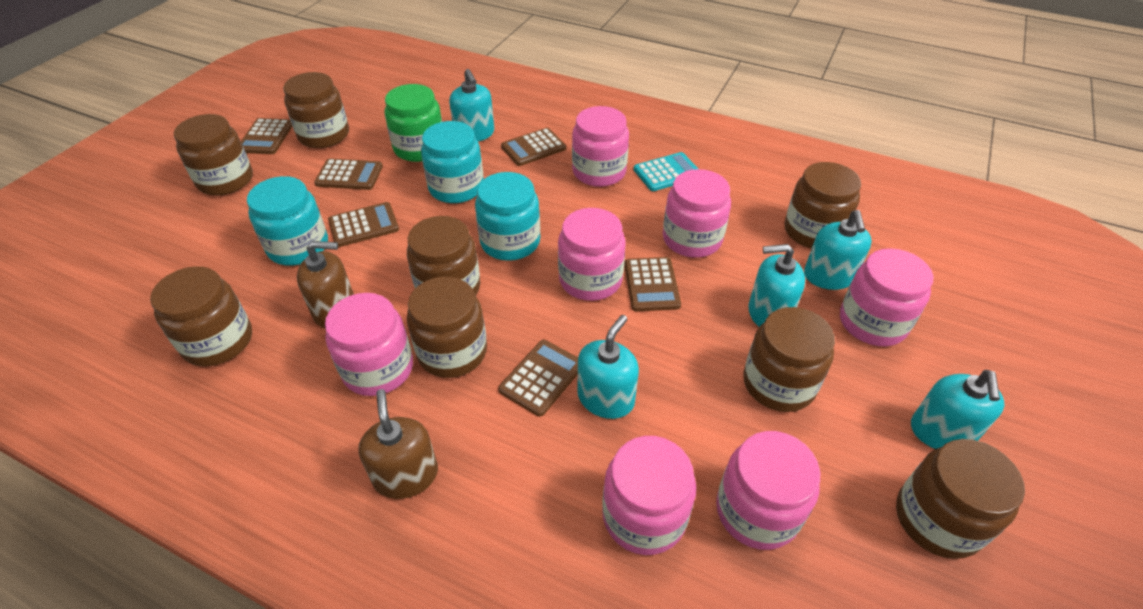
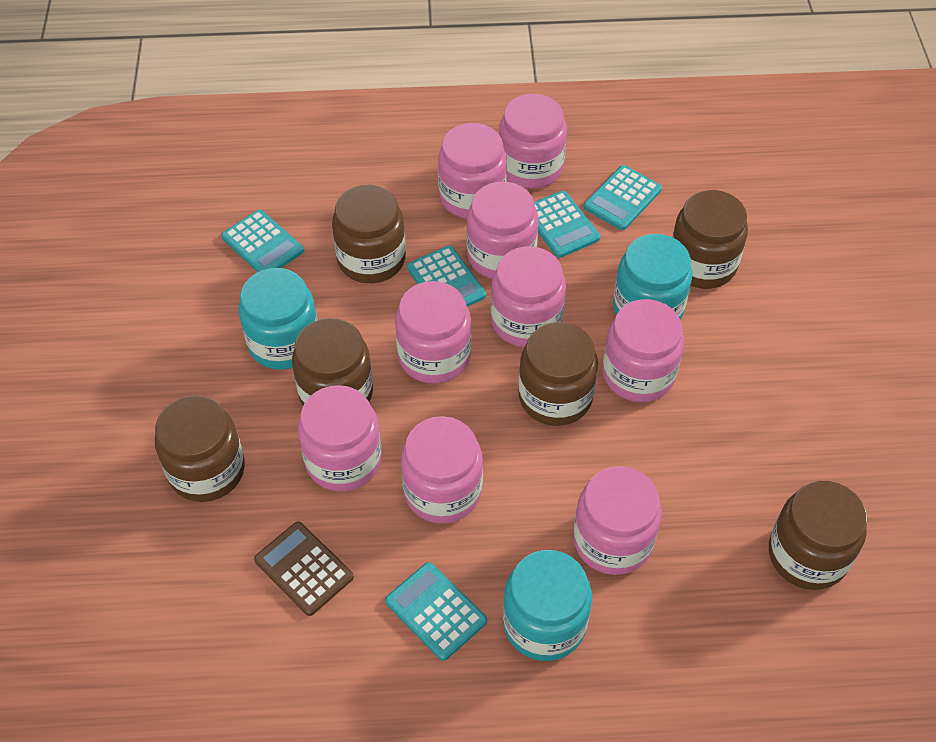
brown calculator: [241,118,292,154] [314,158,383,190] [328,202,399,247] [498,340,578,417] [501,128,566,166] [625,257,681,312] = 6 -> [254,522,354,616] = 1
brown jar: [150,266,252,367] [174,114,253,196] [283,72,349,148] [407,216,480,296] [407,277,487,378] [743,307,835,412] [784,162,861,248] [896,439,1025,559] = 8 -> [155,395,245,502] [292,318,373,405] [332,185,406,283] [518,322,598,426] [672,190,748,289] [769,481,867,590] = 6
brown soap dispenser: [297,241,354,328] [358,389,438,499] = 2 -> none = 0
green jar: [385,84,442,162] = 1 -> none = 0
pink jar: [325,293,413,396] [558,208,626,301] [572,106,629,187] [602,436,696,555] [663,169,731,258] [716,431,820,550] [840,248,933,346] = 7 -> [298,385,382,491] [395,281,471,384] [401,416,483,524] [438,123,507,219] [467,182,538,279] [491,246,566,347] [499,94,567,189] [573,466,662,575] [602,299,684,402] = 9
turquoise calculator: [634,152,698,191] = 1 -> [221,210,304,272] [385,562,487,661] [407,246,486,307] [535,191,600,258] [584,165,662,230] = 5
turquoise soap dispenser: [449,69,494,142] [577,315,639,419] [748,244,805,327] [804,210,872,290] [911,370,1005,449] = 5 -> none = 0

